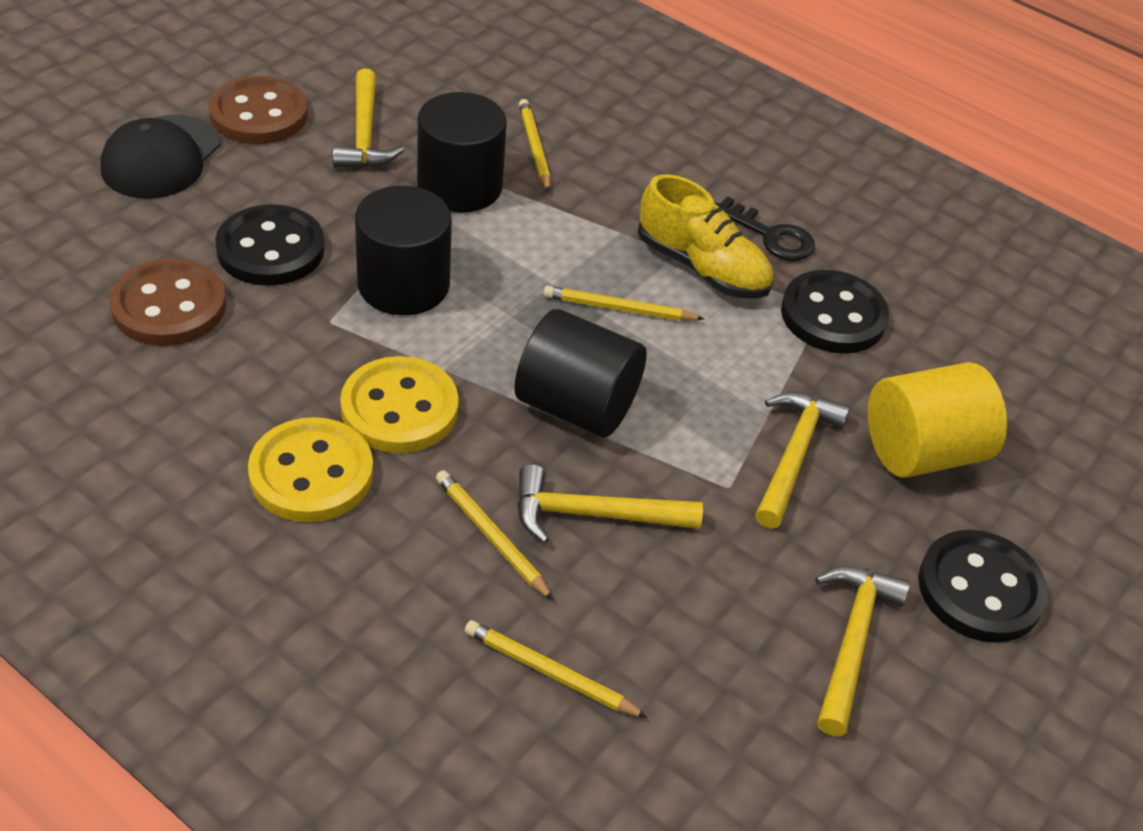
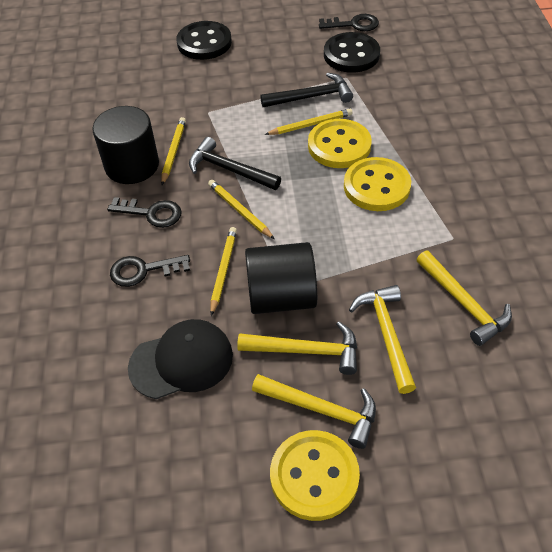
black button: [215,204,325,286] [781,270,889,353] [918,530,1048,643] = 3 -> [177,21,232,60] [324,32,380,73] = 2
black cylinder: [355,186,452,315] [417,92,507,213] [514,309,647,438] = 3 -> [92,106,159,184] [245,242,317,314] = 2
black hammer: none = 0 -> [189,137,281,190] [260,73,353,107] = 2
black key: [716,196,815,261] = 1 -> [107,197,182,228] [110,255,190,287] [319,14,379,31] = 3
brown button: [110,258,226,346] [209,76,308,144] = 2 -> none = 0
yellow button: [248,417,373,522] [340,356,459,453] = 2 -> [270,430,360,521] [308,119,372,168] [344,157,411,211] = 3
yellow cylinder: [868,362,1007,478] = 1 -> none = 0
yellow shoe: [638,174,773,299] = 1 -> none = 0

